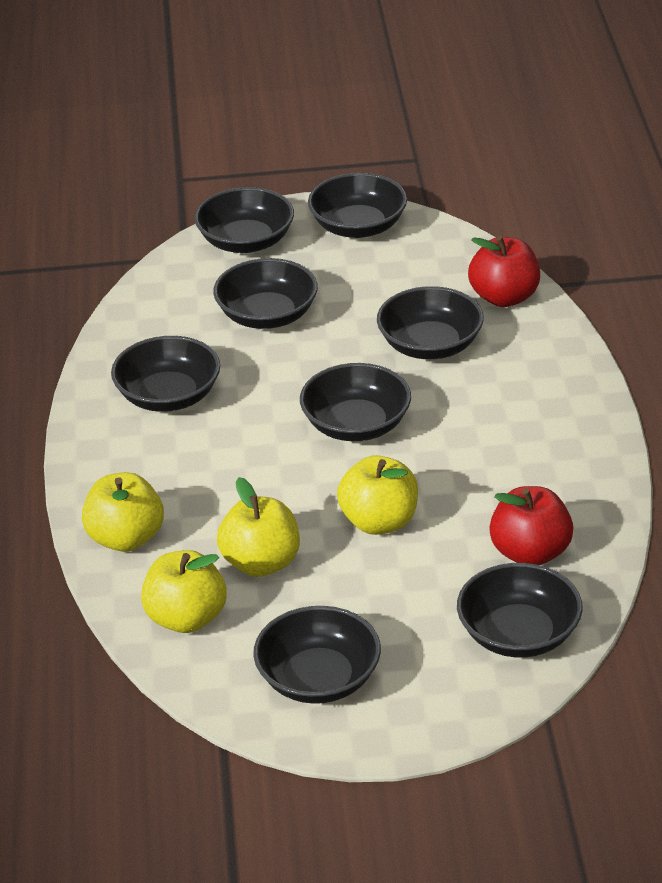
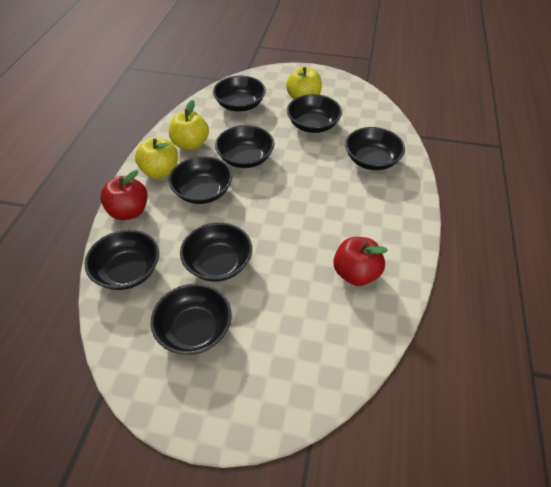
yellow apple: [82,472,164,552] [141,550,227,633] [217,477,300,577] [337,455,418,535] = 4 -> [135,137,178,179] [169,100,209,150] [286,67,322,99] = 3

